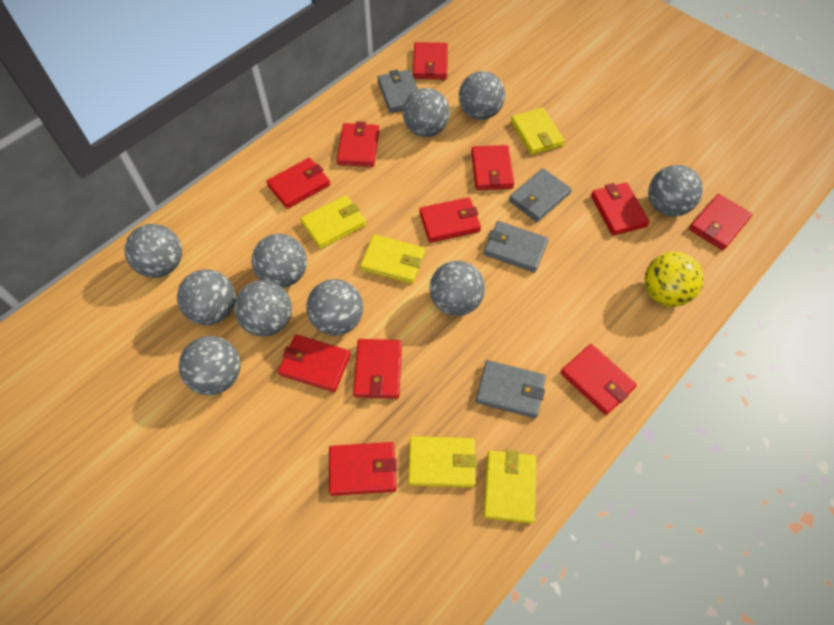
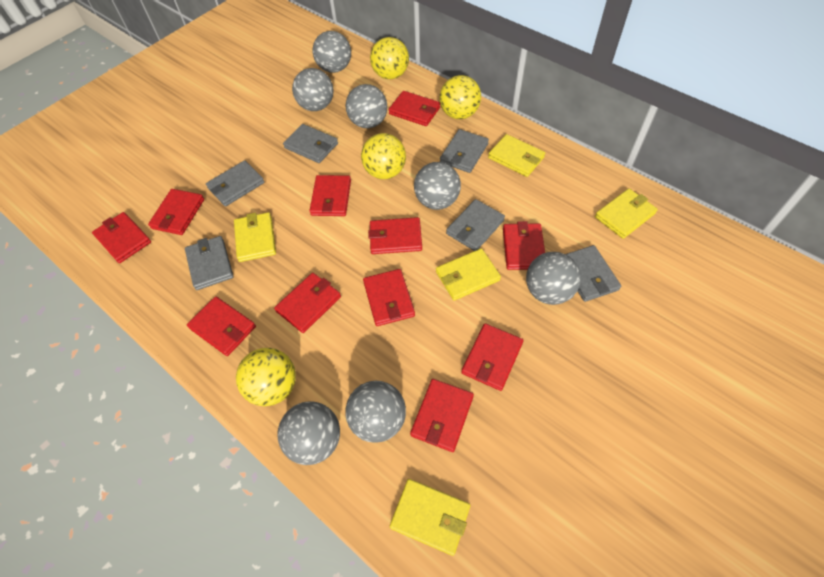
grey ball: [124,224,182,278] [177,269,236,325] [178,336,241,395] [234,280,292,337] [252,234,307,288] [306,279,363,336] [403,88,450,137] [430,261,485,316] [459,71,505,120] [648,165,703,217] = 10 -> [277,401,340,465] [292,68,334,111] [313,31,351,73] [345,381,406,443] [346,84,387,128] [414,162,461,210] [526,252,581,305] = 7
grey wallet: [377,70,418,113] [476,360,546,418] [484,221,549,273] [509,168,572,222] = 4 -> [185,236,234,290] [206,160,264,207] [283,124,338,163] [440,129,489,173] [446,199,505,251] [566,245,621,302] = 6
yellow ball: [644,252,704,307] = 1 -> [236,348,296,406] [361,133,406,179] [370,37,409,79] [439,75,481,119] = 4

